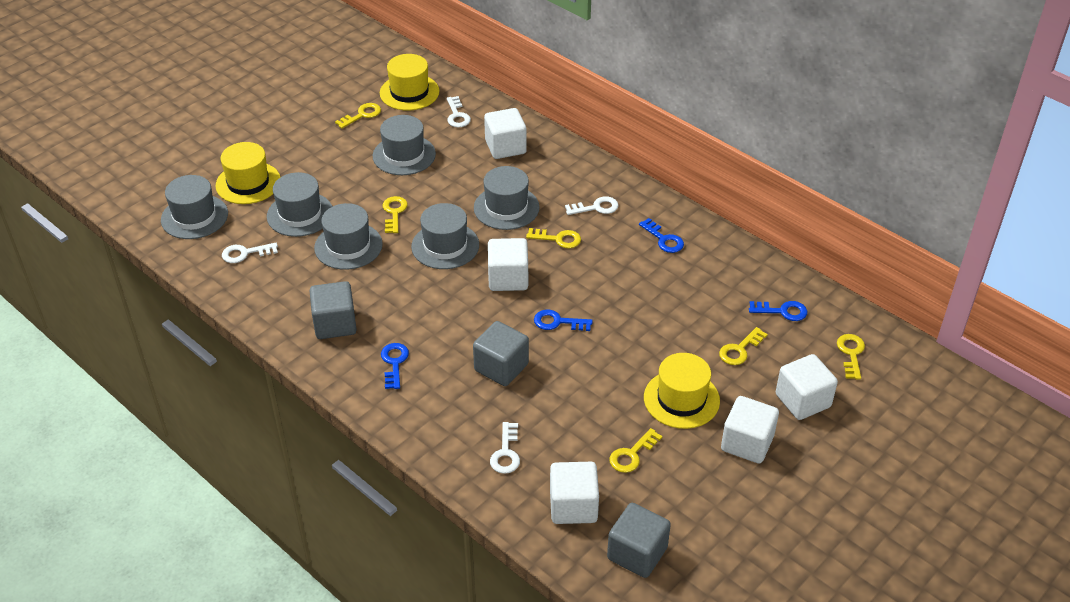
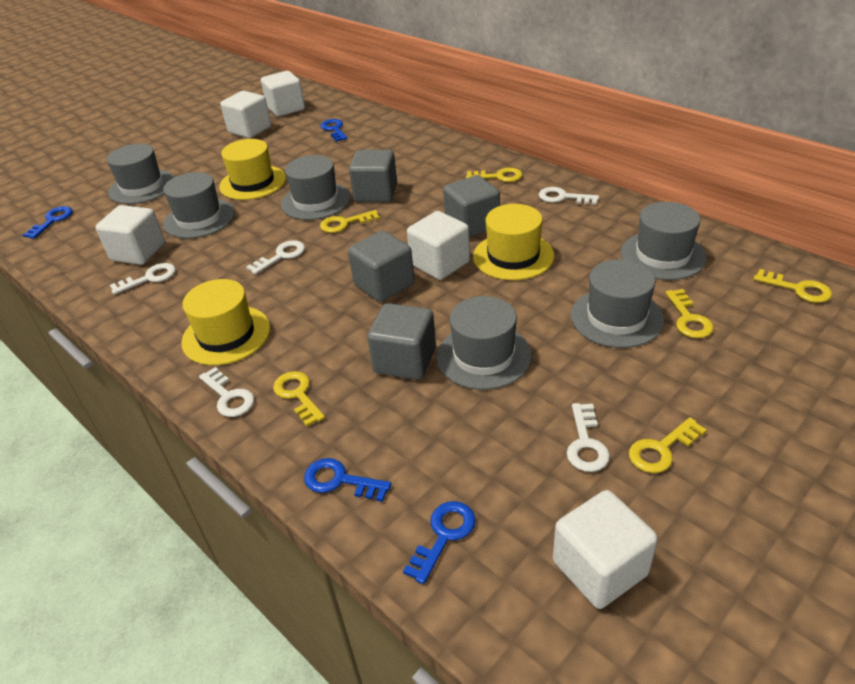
grey cube: [309,281,357,339] [473,321,529,386] [607,503,671,578] = 3 -> [348,231,414,302] [349,150,397,202] [367,303,436,380] [443,175,500,238] = 4
white key: [222,243,278,263] [447,96,471,127] [490,422,520,474] [565,196,619,215] = 4 -> [110,263,176,295] [199,367,254,417] [246,240,305,275] [539,187,599,205] [567,403,610,472] = 5

